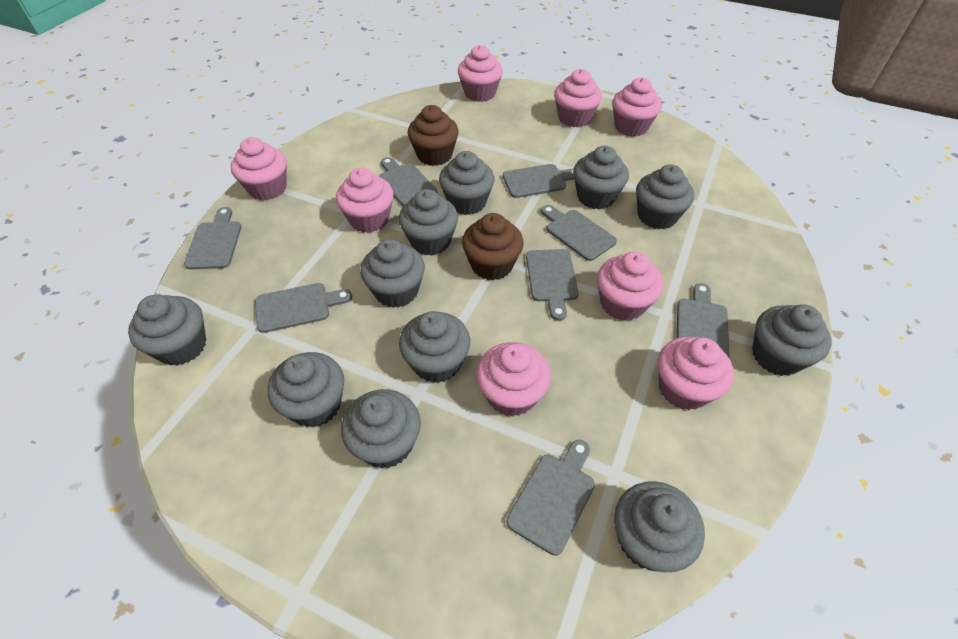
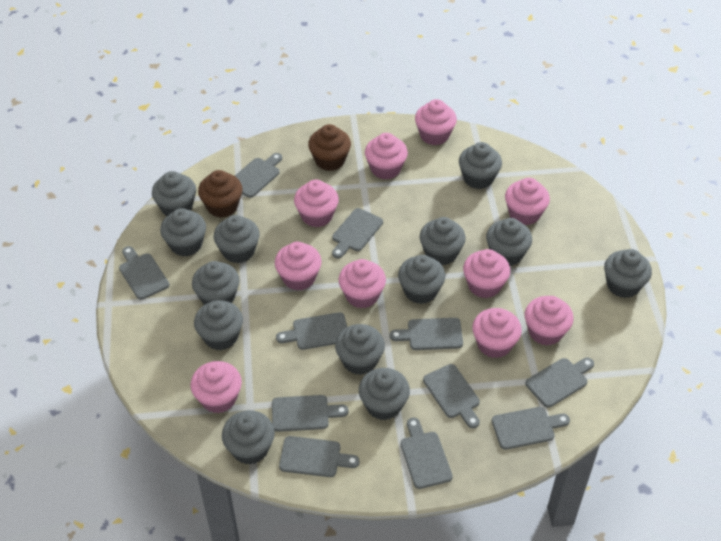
grey cupcake: [128,294,206,366] [268,352,344,428] [341,389,421,469] [360,239,425,308] [399,189,458,255] [399,311,470,383] [439,151,495,215] [573,146,629,209] [614,481,705,572] [636,164,694,229] [752,304,831,376] = 11 -> [152,171,196,216] [160,208,206,256] [192,261,240,305] [194,300,243,350] [214,215,260,263] [222,410,275,465] [335,324,385,375] [359,368,410,420] [398,255,445,304] [420,217,466,265] [459,142,502,189] [486,218,532,266] [604,249,652,298] = 13
grey cutting board: [184,207,241,269] [255,283,352,333] [379,157,437,206] [503,164,574,198] [506,440,595,556] [526,249,579,321] [541,205,617,261] [677,283,729,358] = 8 -> [119,246,169,300] [235,153,282,198] [272,395,348,432] [276,312,347,350] [279,436,359,477] [332,208,383,258] [390,318,463,350] [400,418,453,489] [423,364,480,428] [492,407,570,450] [525,358,594,408] = 11
pink cupcake: [231,137,287,201] [336,168,394,233] [458,45,503,102] [476,342,551,417] [554,69,602,127] [597,252,663,321] [613,78,662,137] [658,336,734,410] = 8 -> [191,361,242,413] [275,242,321,290] [294,180,339,227] [339,259,386,308] [365,133,408,180] [415,99,457,145] [463,249,510,298] [472,308,522,358] [505,178,550,225] [525,296,574,346] = 10

